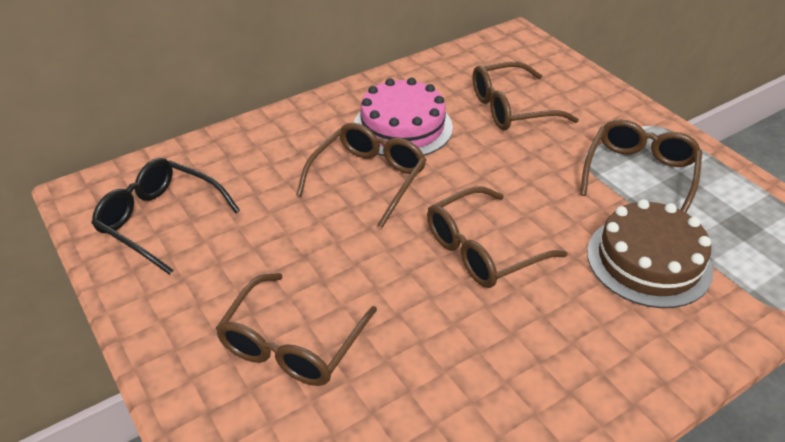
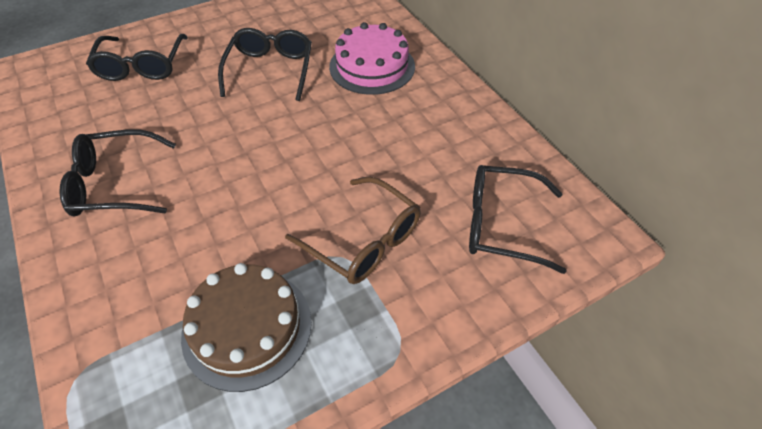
black glasses: [91,158,240,275] = 1 -> [60,129,176,217] [86,34,188,81] [218,28,312,101] [469,165,567,274] = 4
brown glasses: [215,273,377,386] [296,123,426,228] [427,187,567,288] [473,62,579,130] [580,119,702,213] = 5 -> [285,177,421,284] = 1

